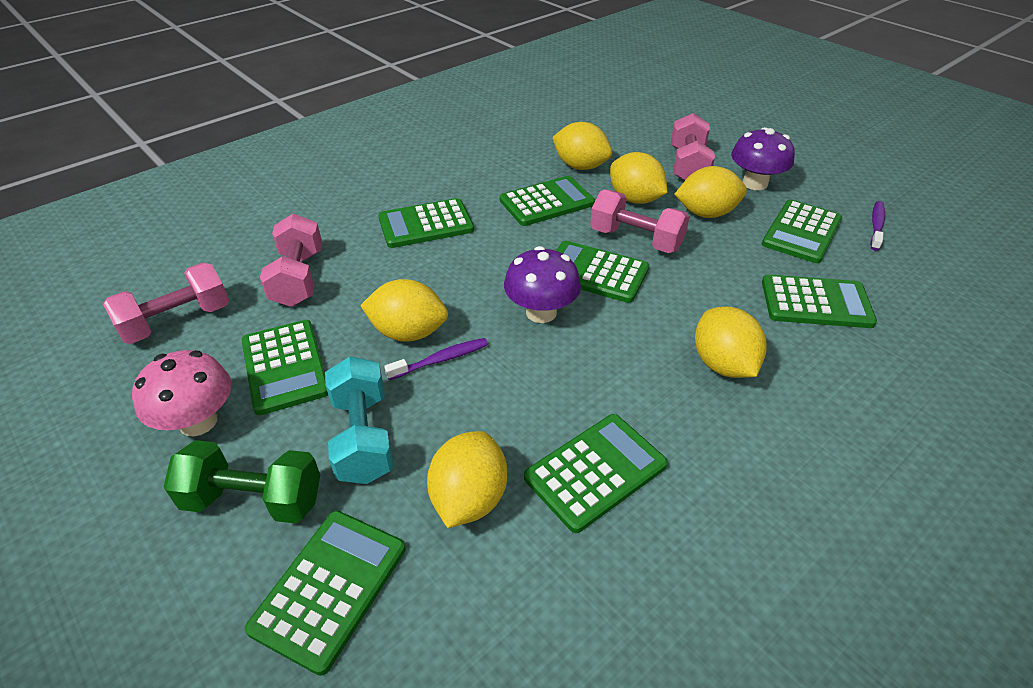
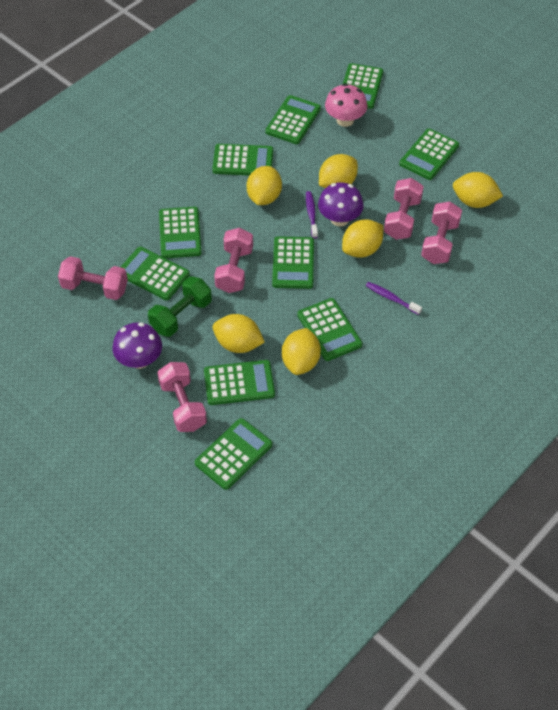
green calculator: [242,320,328,415] [245,511,406,676] [378,198,474,248] [500,176,595,226] [524,414,668,533] [556,241,649,303] [762,199,842,263] [762,275,877,328] = 8 -> [121,247,190,300] [159,207,202,258] [195,418,272,490] [204,360,275,405] [212,144,273,176] [265,95,321,144] [272,236,314,289] [297,298,362,361] [342,63,383,109] [399,129,459,180] = 10
pink dumbbell: [103,263,229,344] [260,214,322,307] [590,189,690,253] [671,113,715,181] = 4 -> [58,256,128,300] [157,362,207,432] [214,228,253,293] [384,178,424,240] [421,201,462,264] = 5
turquoise dumbbell: [325,356,394,484] = 1 -> none = 0

